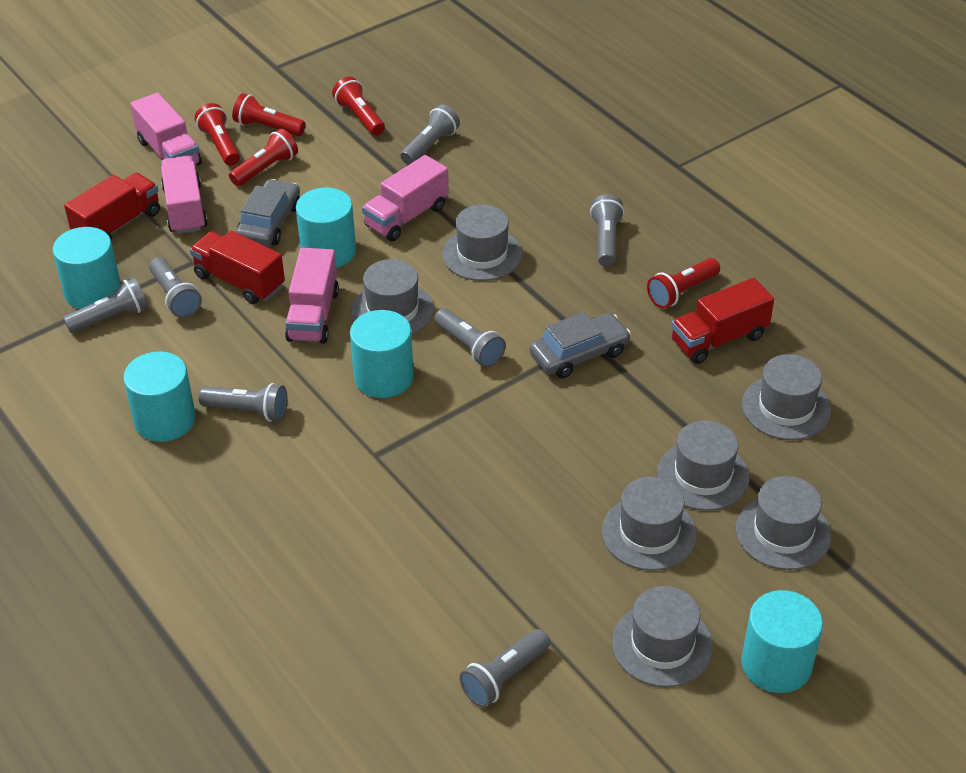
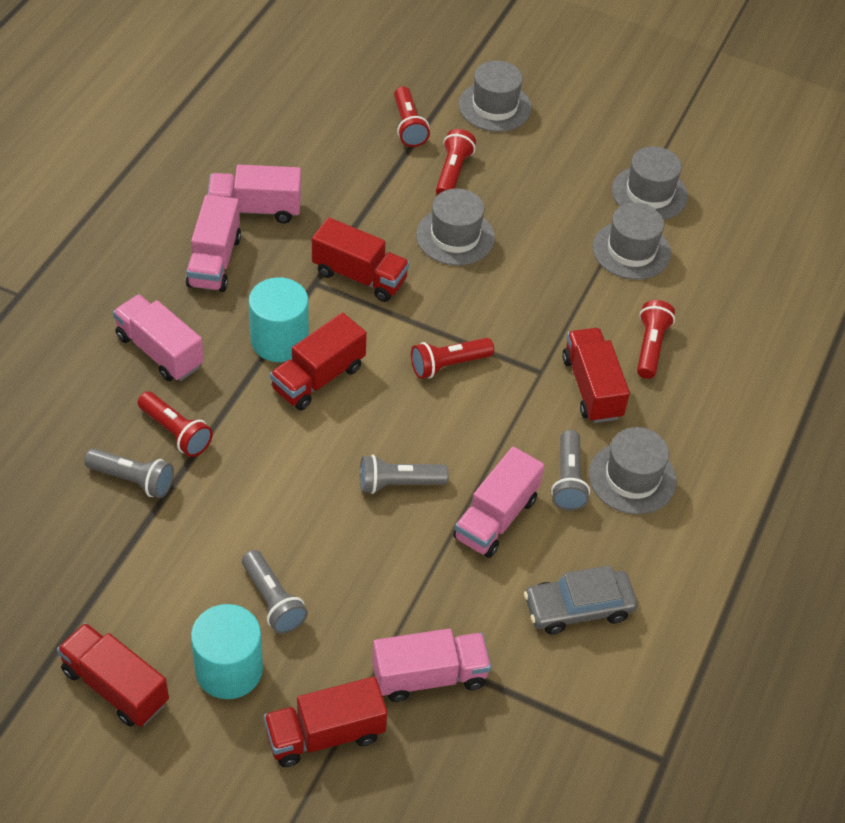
grey car: [236,179,300,247] [530,312,631,378] = 2 -> [524,565,637,635] = 1
grey flashlight: [63,277,148,333] [149,257,202,318] [199,383,288,422] [401,105,460,165] [434,308,506,368] [460,629,550,707] [590,194,624,266] = 7 -> [84,448,174,498] [242,550,308,634] [360,455,448,494] [551,430,590,511] = 4
grey hat: [351,259,434,335] [442,205,523,281] [602,477,697,571] [612,586,713,687] [657,420,749,511] [736,476,831,570] [742,354,831,440] = 7 -> [416,188,495,266] [459,60,532,132] [589,427,677,515] [593,203,671,280] [612,146,688,220] = 5
pink truck: [130,93,202,166] [161,155,208,234] [285,248,339,344] [362,155,449,241] = 4 -> [113,294,204,381] [186,195,241,292] [207,165,301,223] [372,629,491,702] [453,446,544,558] = 5
red truck: [64,173,160,241] [190,231,285,304] [671,278,774,364] = 3 -> [57,623,169,727] [264,676,387,767] [270,313,367,411] [312,217,410,302] [562,328,630,423] = 5
turquoise cylinder: [53,227,121,309] [123,351,196,442] [296,187,356,268] [350,310,414,398] [741,590,823,693] = 5 -> [191,604,263,699] [249,277,309,362] = 2

